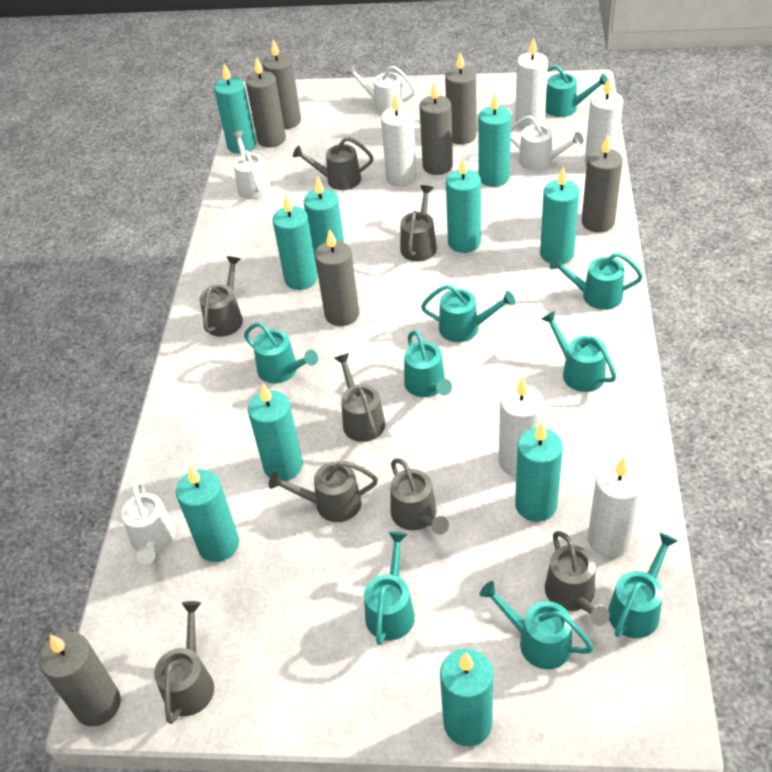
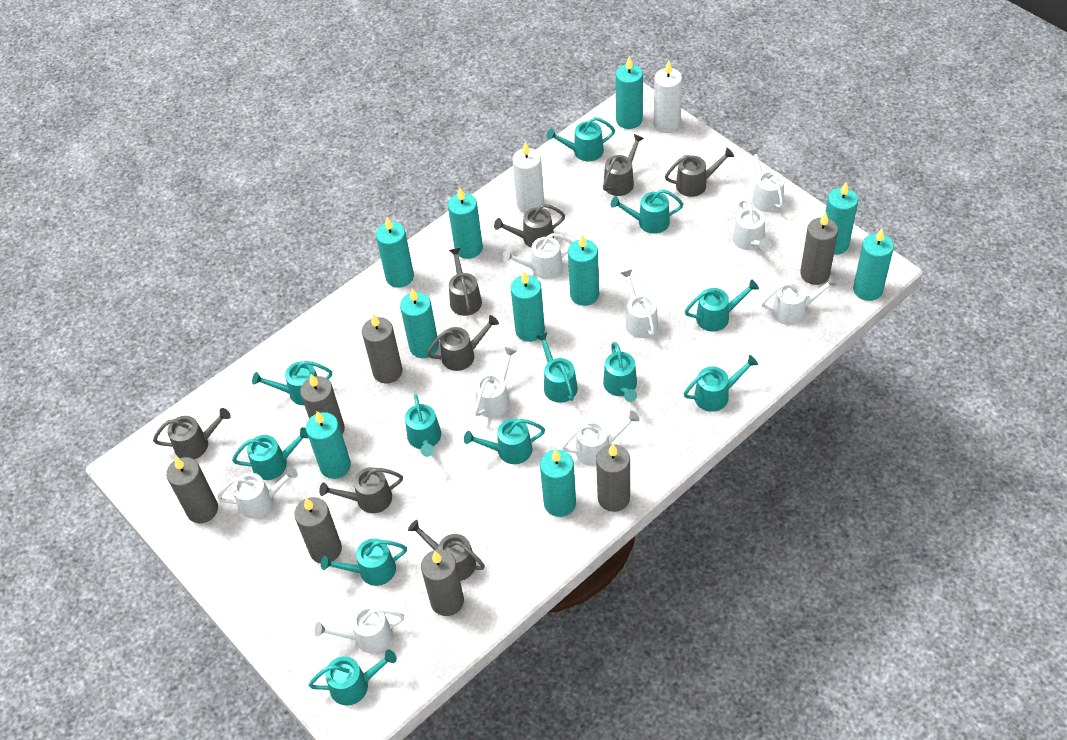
turquoise watering can: [244,322,318,383] [364,532,415,645] [404,330,452,397] [421,285,515,342] [480,581,594,669] [542,311,617,392] [545,65,608,117] [550,253,643,310] [608,533,678,638] = 9 -> [232,427,309,480] [252,361,332,405] [309,650,397,706] [321,539,407,586] [405,394,441,457] [464,419,545,464] [536,332,578,403] [547,117,615,161] [603,342,637,402] [611,189,683,234] [683,355,758,412] [685,279,759,332] = 12
white candle: [381,94,417,187] [499,377,543,477] [515,37,548,129] [585,77,623,166] [588,457,643,558] = 5 -> [512,142,544,213] [654,61,682,133] = 2
white watering can: [121,480,176,564] [231,131,271,199] [346,65,416,114] [511,115,583,170] = 4 -> [217,466,298,519] [314,605,404,653] [475,347,517,418] [502,233,573,279] [562,410,640,466] [621,269,658,338] [733,199,771,250] [749,148,784,212] [761,275,838,325] = 9

